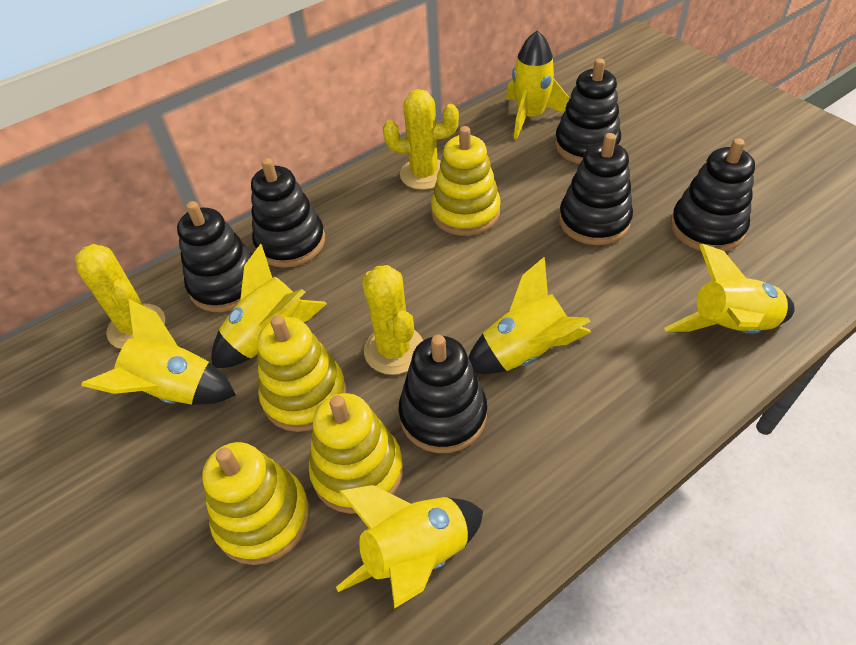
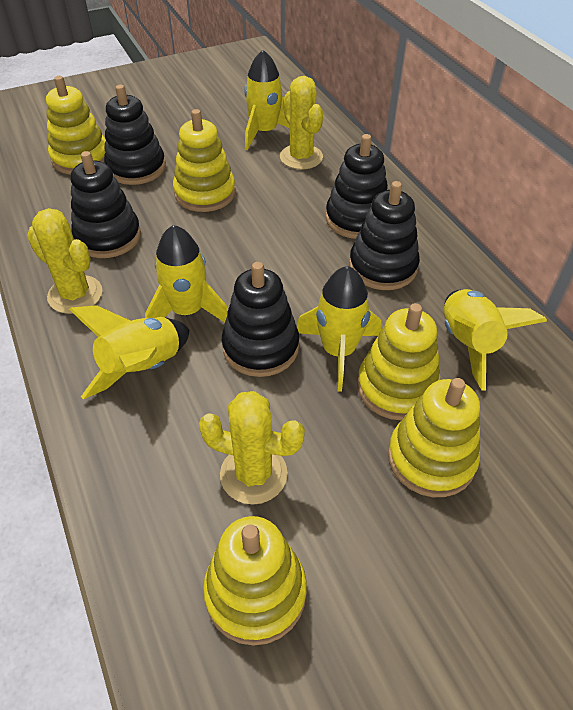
black stacking toy: [177,201,252,312] [251,158,325,268] [399,335,487,453] [555,58,621,164] [559,133,633,245] [670,138,755,252] = 6 -> [71,151,141,258] [104,85,166,185] [222,262,299,377] [326,134,388,239] [349,181,420,290] = 5
yellow rocket: [81,299,235,405] [211,244,327,368] [336,485,483,609] [468,257,591,374] [506,30,569,139] [664,244,795,334] = 6 -> [69,305,189,399] [145,225,228,322] [244,50,290,150] [297,266,381,392] [443,289,547,391] = 5
yellow stacking toy: [202,442,310,565] [257,315,346,432] [309,393,403,514] [431,126,501,236] = 4 -> [46,76,106,175] [173,109,236,212] [203,516,307,646] [357,303,440,421] [388,378,480,497] = 5

